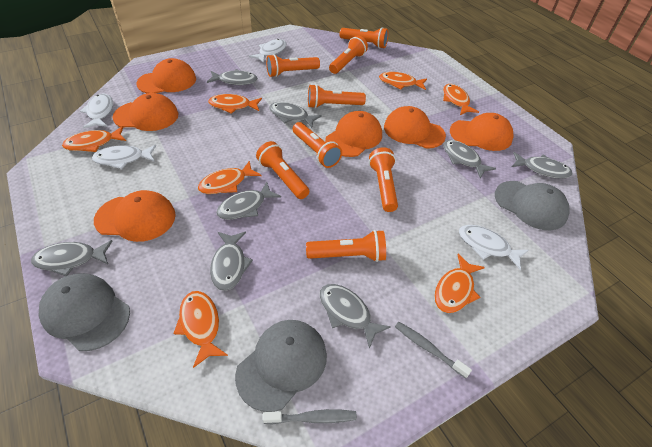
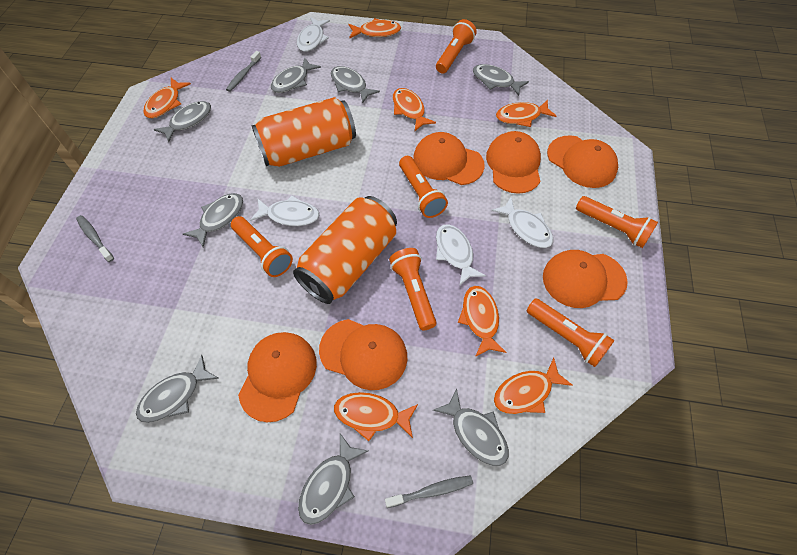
grey cap: [39,273,130,351] [235,320,327,412] [495,181,569,230] = 3 -> none = 0
grey toothbrush: [263,409,357,424] [395,322,472,378] = 2 -> [76,215,114,262] [226,51,261,92] [385,475,473,508] = 3
orange can: none = 0 -> [251,97,356,167] [293,196,397,304] = 2
orange flashlight: [256,141,309,199] [266,54,320,77] [293,122,342,168] [306,230,386,262] [308,84,366,108] [329,35,368,74] [340,27,388,49] [369,147,398,212] = 8 -> [231,216,293,277] [389,248,437,331] [399,156,448,218] [436,19,477,74] [527,298,614,367] [576,196,658,248] = 6

